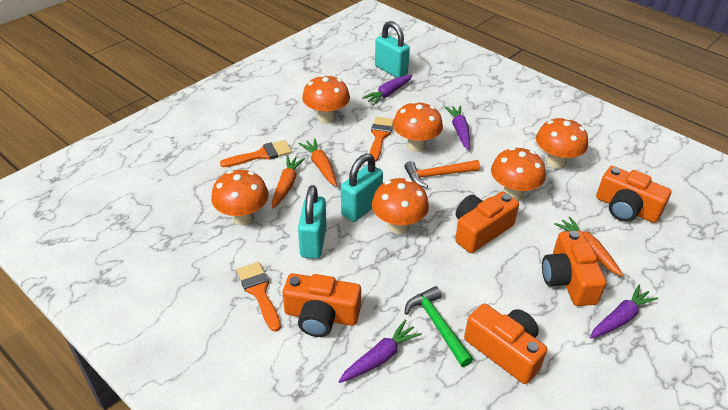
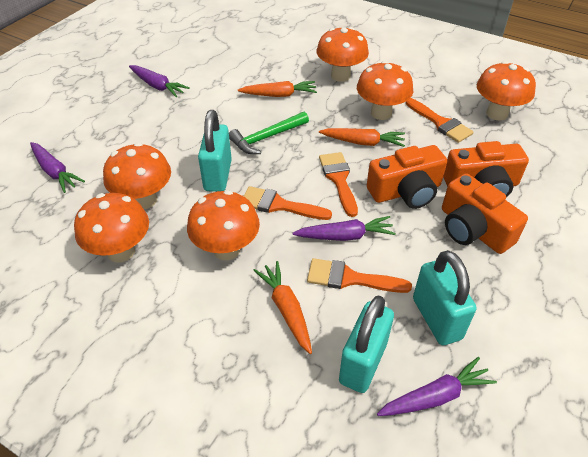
orange brush: [220,140,292,167] [237,262,281,332] [370,117,394,162] = 3 -> [244,186,332,220] [307,258,412,293] [319,152,358,217] [406,98,474,143] = 4
orange camera: [283,273,361,337] [455,192,519,253] [464,303,547,384] [542,231,607,306] [596,166,671,223] = 5 -> [367,145,447,209] [442,173,528,254] [443,141,529,197] = 3
orange hammer: [404,160,480,188] = 1 -> none = 0

